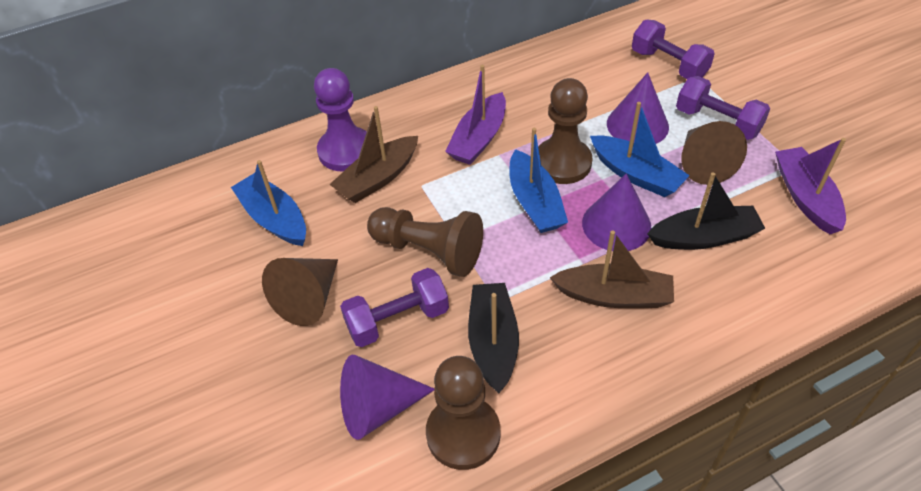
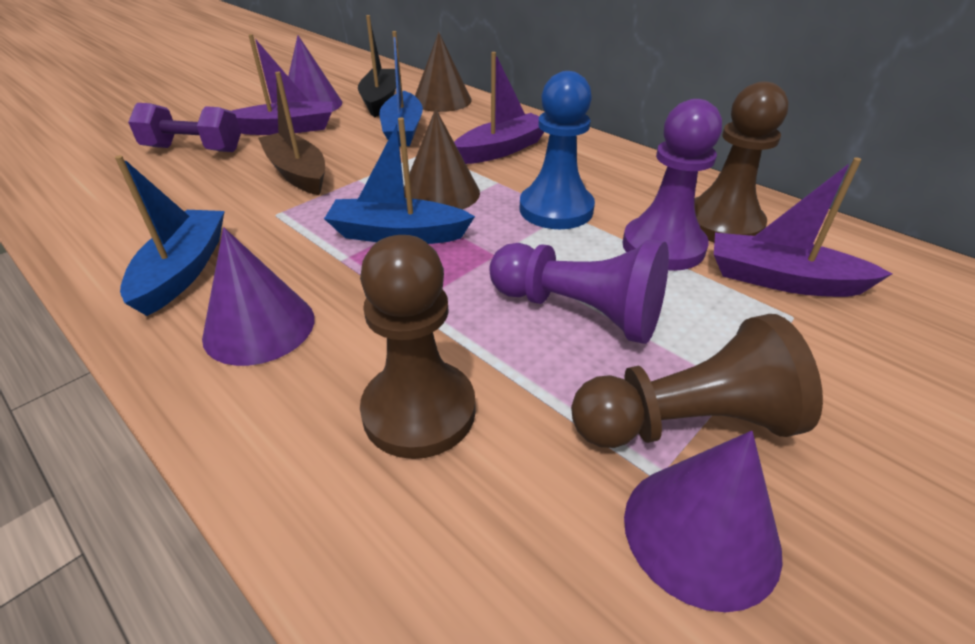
black boat: [468,283,519,393] [647,172,765,250] = 2 -> [358,15,396,117] = 1
blue pawn: none = 0 -> [519,71,595,229] = 1
brown boat: [329,106,418,203] [550,230,674,308] = 2 -> [258,72,325,195] = 1
purple boat: [445,65,506,165] [775,138,846,234] = 2 -> [232,34,332,135] [454,52,544,164] [714,158,892,297] = 3
purple dumbbell: [340,268,449,347] [632,20,715,79] [676,76,770,140] = 3 -> [128,103,241,152] = 1
purple pawn: [314,68,367,171] = 1 -> [489,240,669,344] [622,99,722,271] = 2

